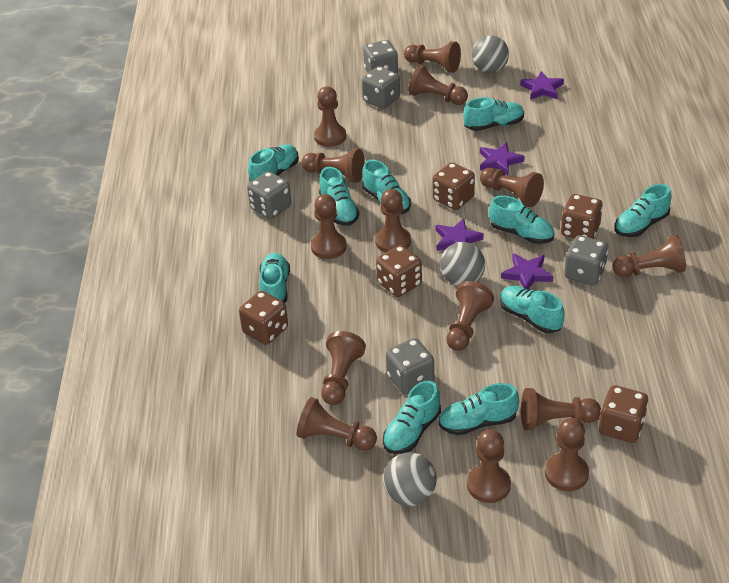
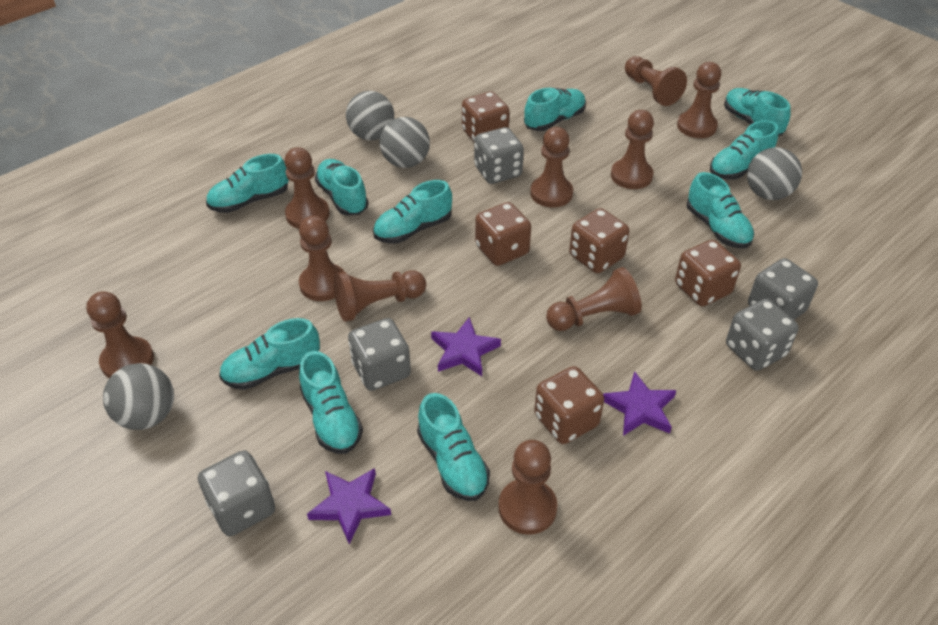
brown pawn: [297,397,377,451] [301,148,365,183] [311,194,347,259] [314,86,346,147] [321,331,366,405] [375,189,411,253] [404,41,461,73] [408,65,468,105] [446,281,494,351] [467,429,511,503] [480,168,544,207] [521,388,601,430] [545,418,589,491] [613,235,686,277] = 14 -> [86,291,154,378] [284,147,330,229] [299,216,344,301] [334,270,426,322] [498,440,558,535] [530,127,573,208] [546,267,642,331] [611,110,654,189] [625,56,687,106] [677,62,721,138] = 10
grey ball: [383,452,436,506] [440,242,485,286] [472,35,509,73] = 3 -> [103,363,174,430] [346,91,394,140] [380,117,430,168] [747,147,802,200] = 4
purple star: [435,218,484,251] [480,142,525,176] [501,253,554,290] [520,71,564,100] = 4 -> [307,468,391,544] [431,317,501,376] [603,371,676,436] = 3

